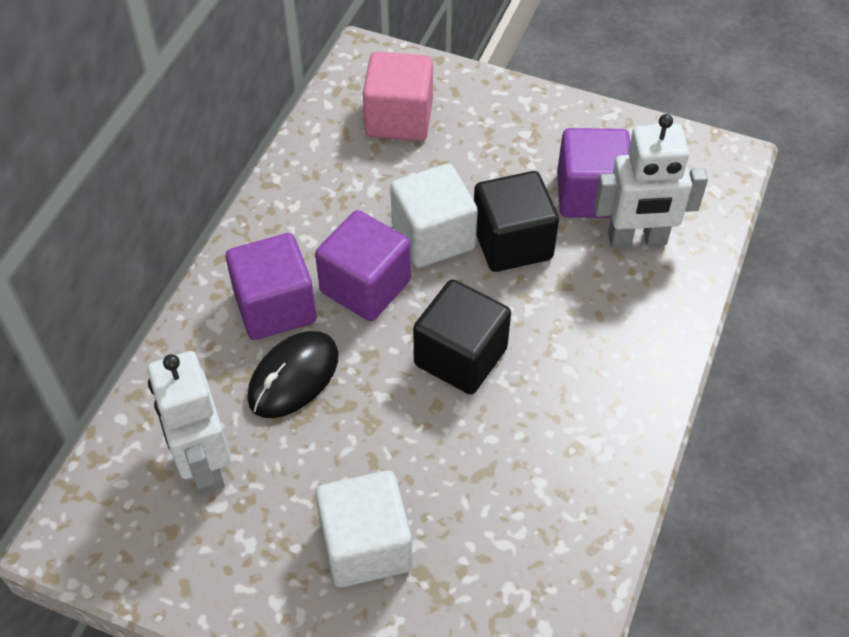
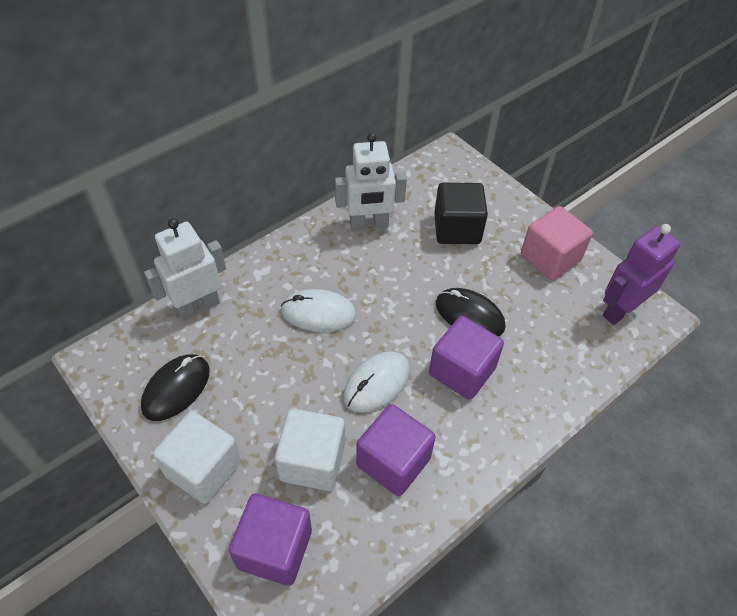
black cube: [413,279,511,395] [474,171,559,272] = 2 -> [434,183,488,244] = 1
black mouse: [247,331,339,418] = 1 -> [141,354,210,421] [436,288,506,336] = 2
purple robot: none = 0 -> [603,224,681,325] = 1
white mouse: none = 0 -> [281,289,357,332] [343,351,410,413] = 2

